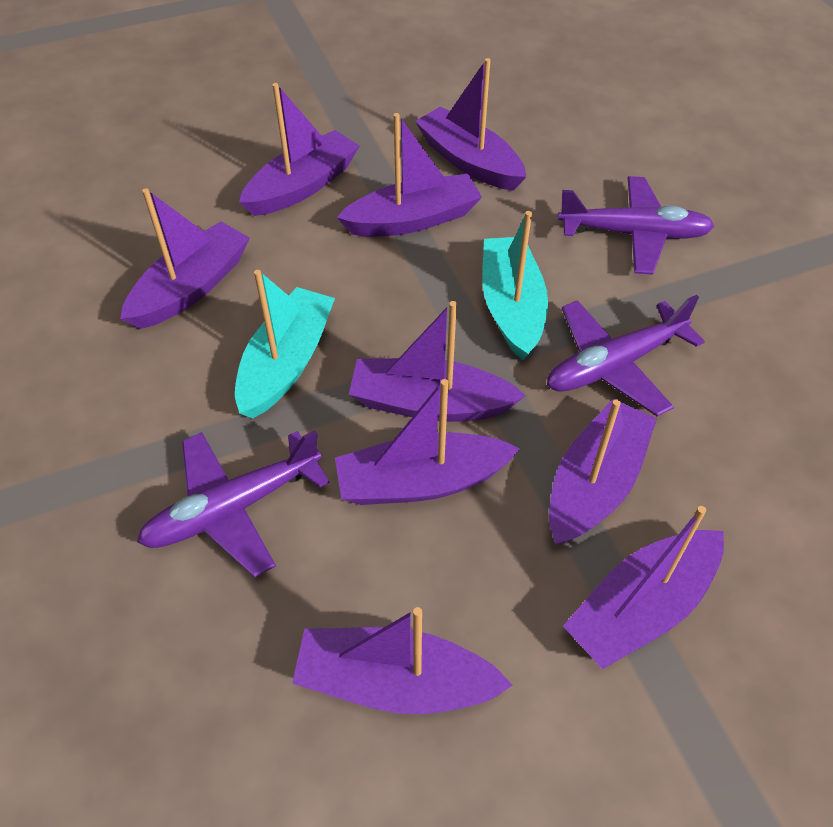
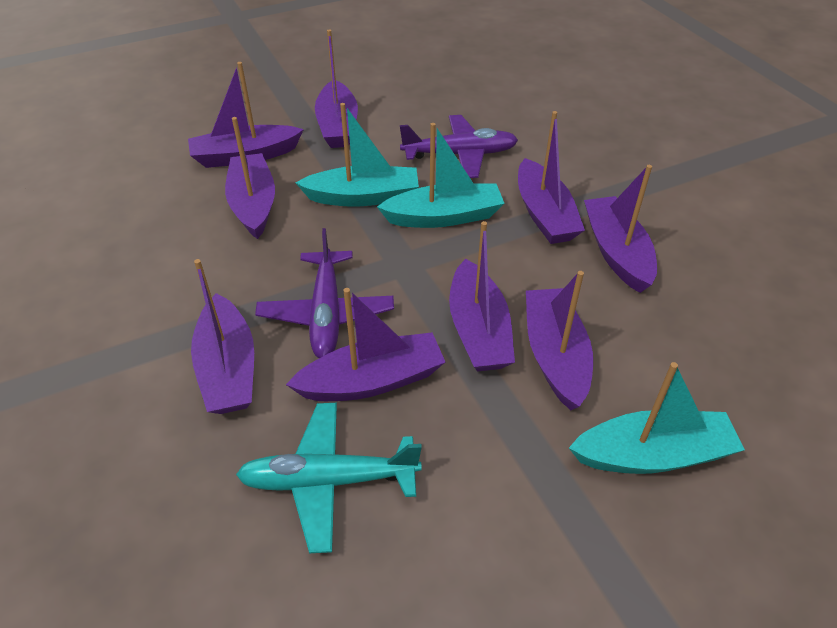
purple plane: [137,430,330,577] [547,295,705,416] [557,176,714,275] = 3 -> [255,228,394,358] [400,115,518,178] = 2
turquoise boat: [235,270,335,419] [482,211,548,360] = 2 -> [296,103,419,206] [377,123,505,228] [569,362,745,474] = 3
turquoise plane: none = 0 -> [236,403,422,553] = 1

